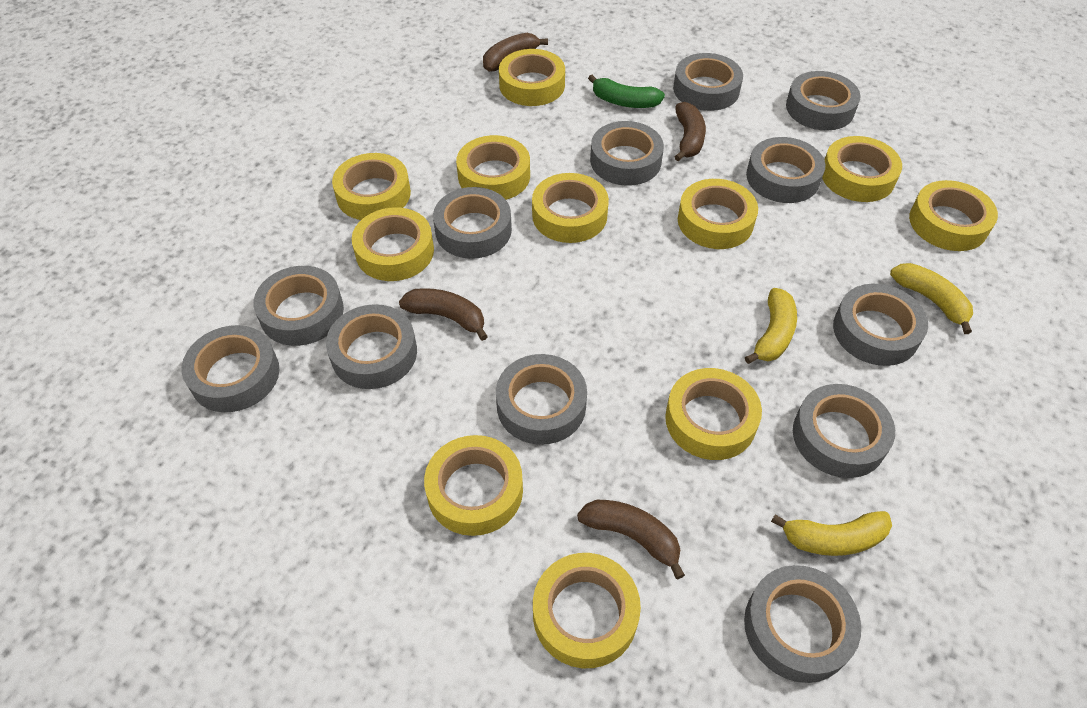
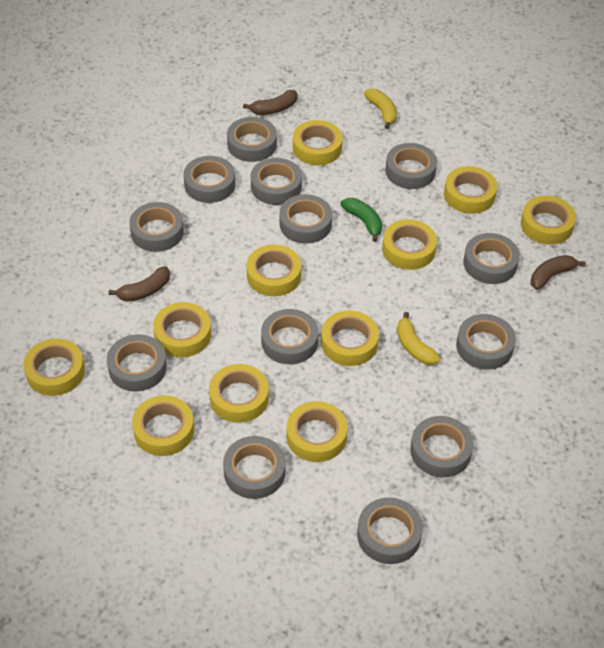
brown banana: [399,288,488,341] [483,33,548,72] [577,500,685,580] [674,102,706,161] = 4 -> [109,266,170,302] [243,90,298,115] [531,255,586,290] = 3
grey tape: [182,325,279,412] [254,266,344,346] [326,304,417,389] [433,187,512,259] [496,354,587,445] [590,121,664,186] [673,53,743,111] [744,565,861,683] [746,137,826,203] [786,71,861,131] [793,384,895,478] [833,284,928,366] = 12 -> [107,334,167,391] [129,202,184,252] [184,156,235,203] [223,436,286,499] [227,117,277,162] [251,158,302,205] [261,309,318,364] [279,194,332,244] [357,498,423,564] [385,143,437,189] [411,416,473,477] [456,314,516,370] [463,233,520,284] = 13
yellow banana: [745,288,797,364] [771,511,892,556] [890,263,973,334] = 3 -> [364,89,397,129] [397,312,440,365] = 2

